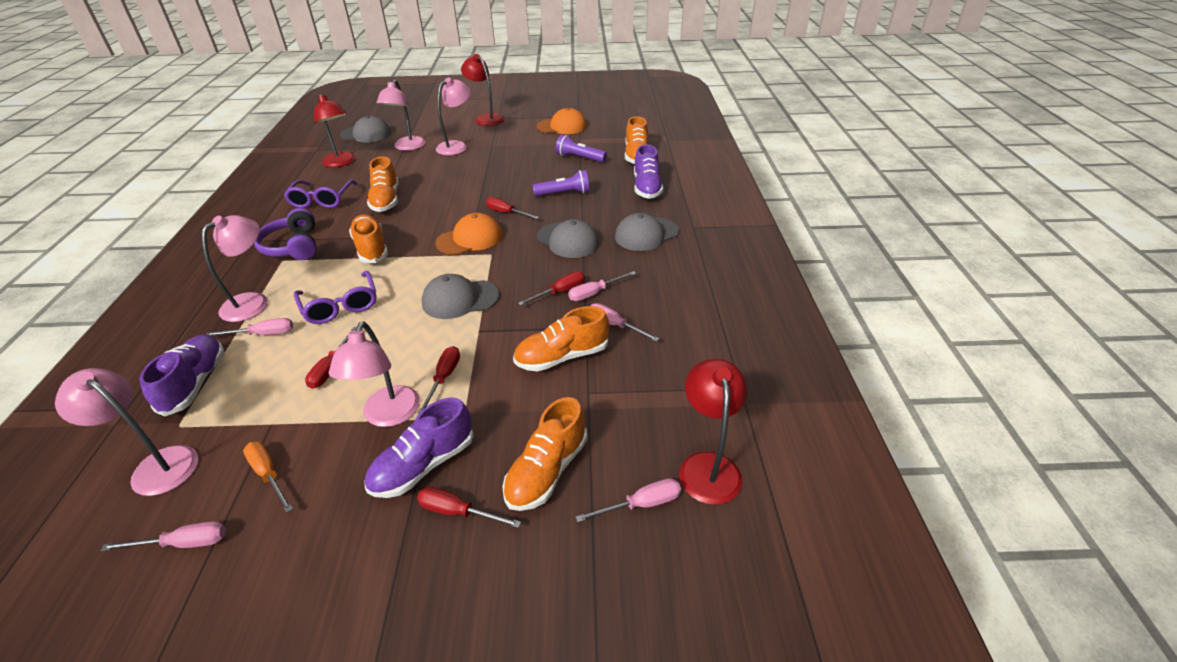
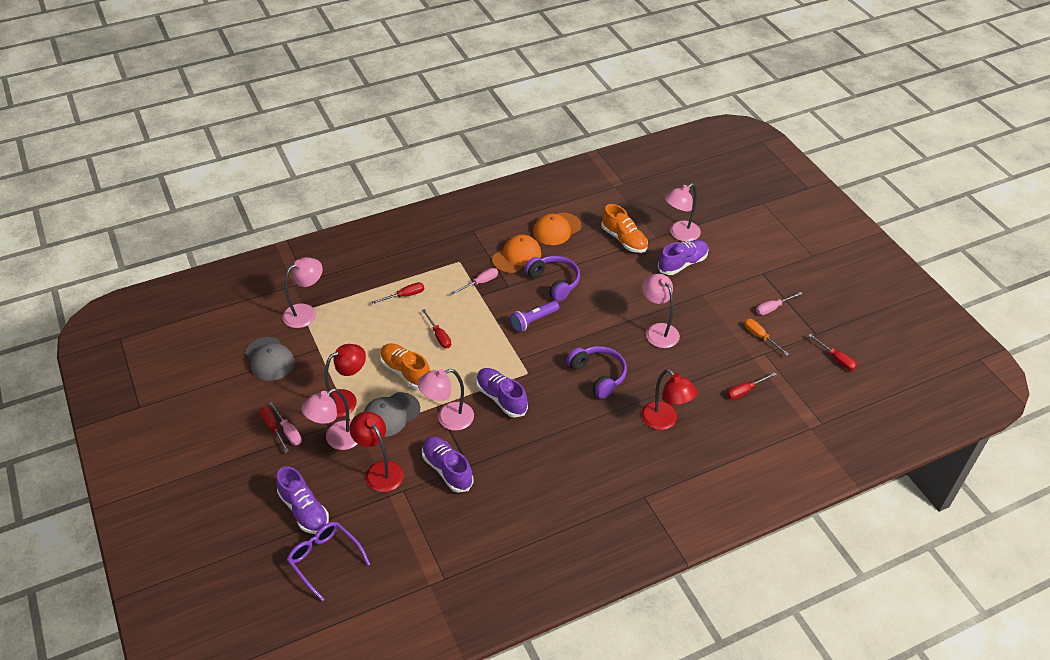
grey cap: [340,116,391,143] [422,274,499,319] [537,219,599,258] [615,213,679,251] = 4 -> [245,337,295,381] [364,392,420,437] = 2
orange shoe: [349,214,388,263] [367,157,398,212] [502,397,587,511] [513,306,609,371] [625,116,648,164] = 5 -> [380,343,430,389] [601,204,648,253] = 2
pink screwdriver: [100,521,226,551] [206,318,293,336] [568,271,636,301] [576,478,681,523] [591,303,659,342] = 5 -> [268,402,302,445] [451,268,498,294] [756,292,803,315] = 3
purple flashlight: [533,170,590,196] [556,135,607,162] = 2 -> [510,300,559,332] = 1
purple glasses: [284,180,357,208] [294,271,377,324] = 2 -> [287,522,370,601] = 1
purple headphones: [254,208,316,260] = 1 -> [524,256,580,301] [566,346,627,399] = 2
purple shoe: [139,334,225,416] [364,397,474,498] [634,144,663,199] = 3 -> [276,466,329,534] [422,437,473,493] [476,368,528,418] [658,240,709,275] = 4

